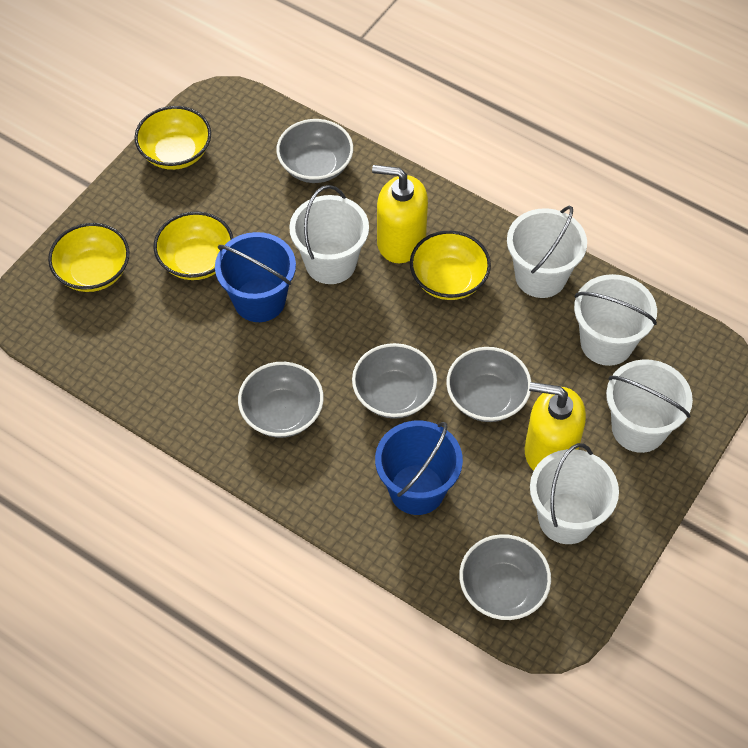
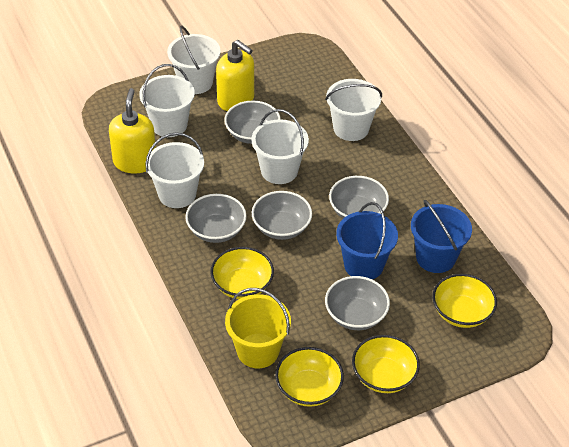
yellow bucket: none = 0 -> [225,288,291,368] = 1

